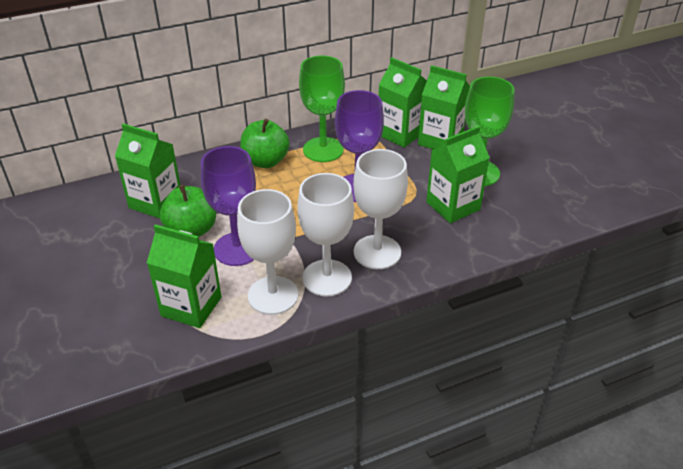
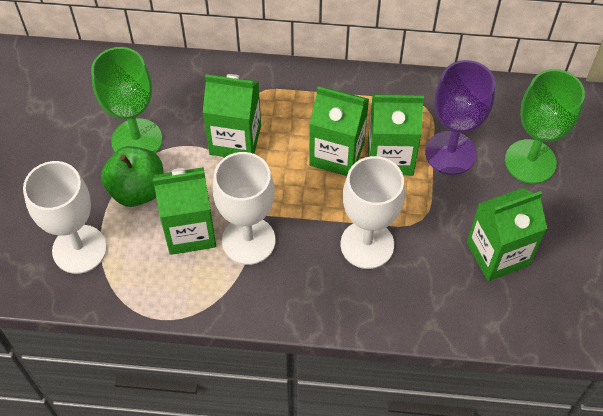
green apple: [160,185,216,237] [240,119,290,168] = 2 -> [101,146,164,207] = 1
purple goblet: [201,146,256,266] [335,90,384,202] = 2 -> [425,60,495,175] = 1

